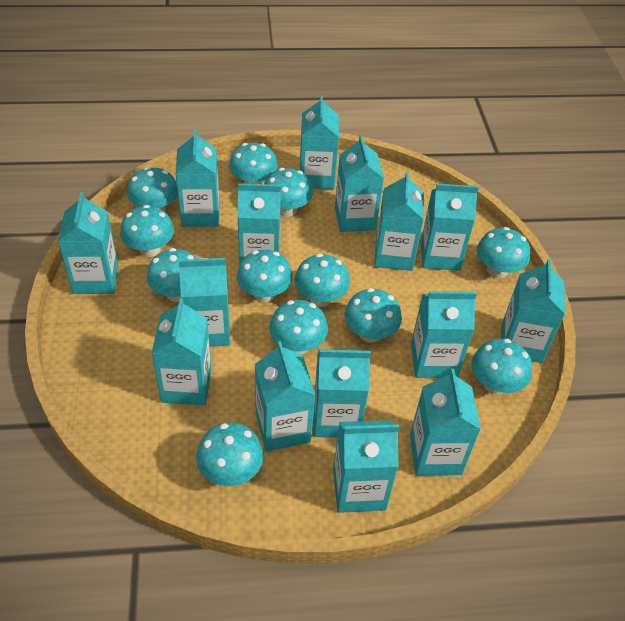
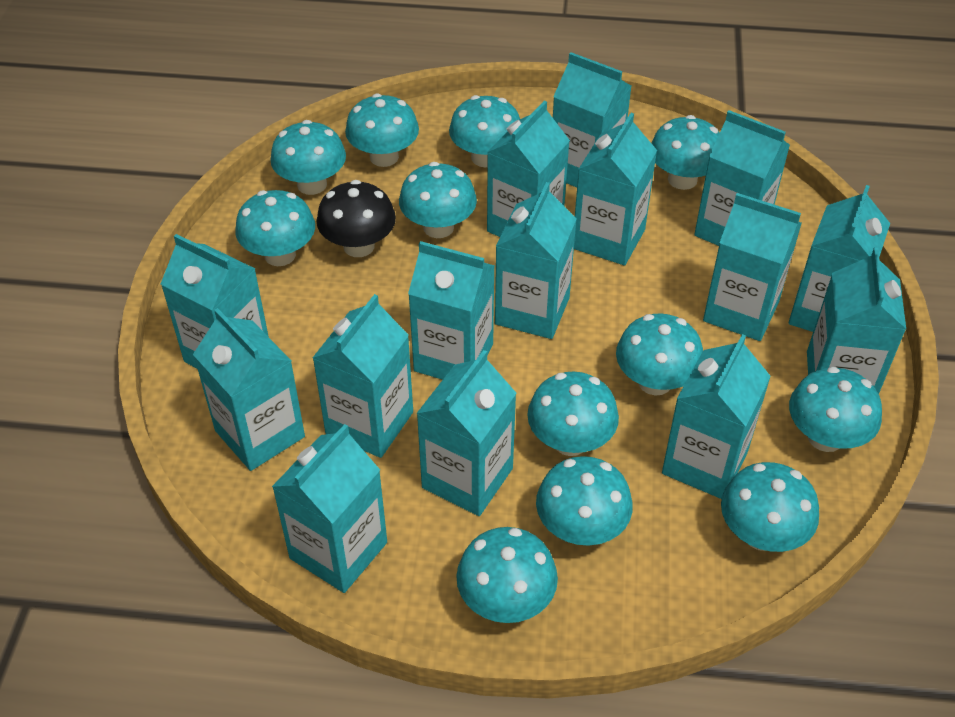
black mushroom: none = 0 -> [317,180,396,257] = 1

